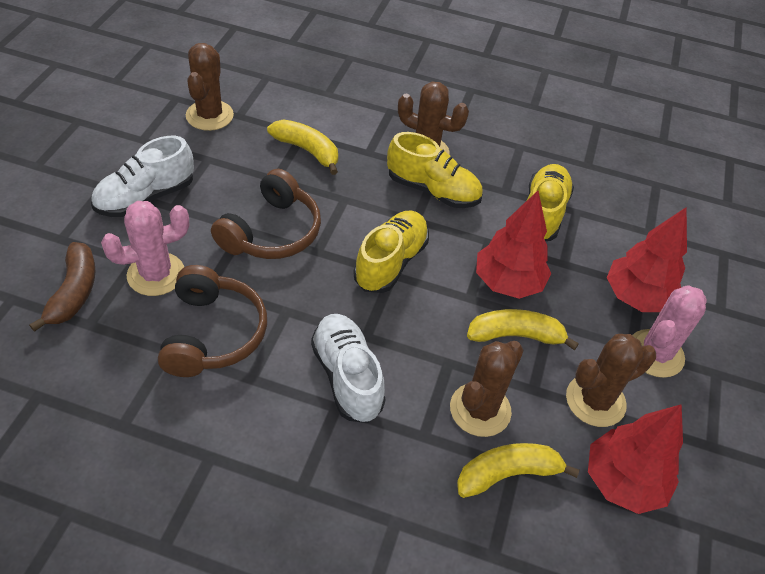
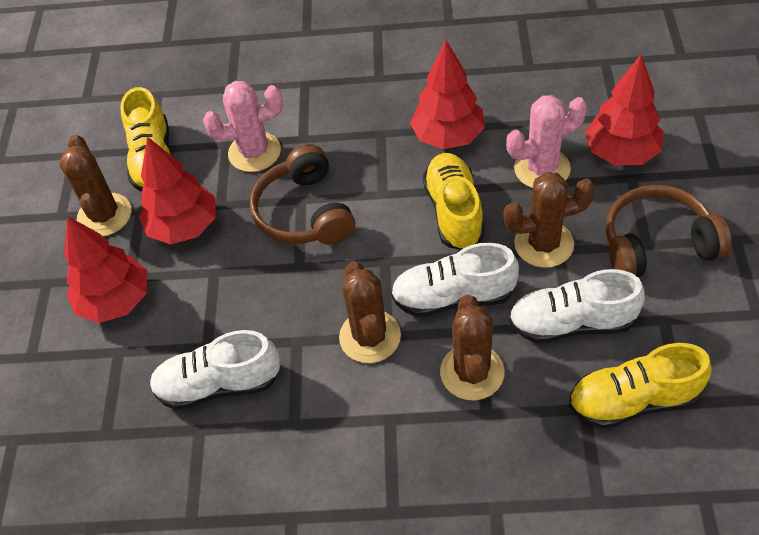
brown banana: [29,242,96,332] = 1 -> none = 0
red tree: [476,191,551,299] [588,404,683,514] [607,207,687,312] = 3 -> [64,216,147,323] [139,136,215,244] [410,40,485,149] [585,55,663,165] = 4
white shoe: [91,136,194,217] [311,314,386,423] = 2 -> [149,330,280,410] [391,243,519,317] [509,269,645,343] = 3
yellow banana: [267,120,338,175] [457,443,579,498] [467,309,579,350] = 3 -> none = 0

